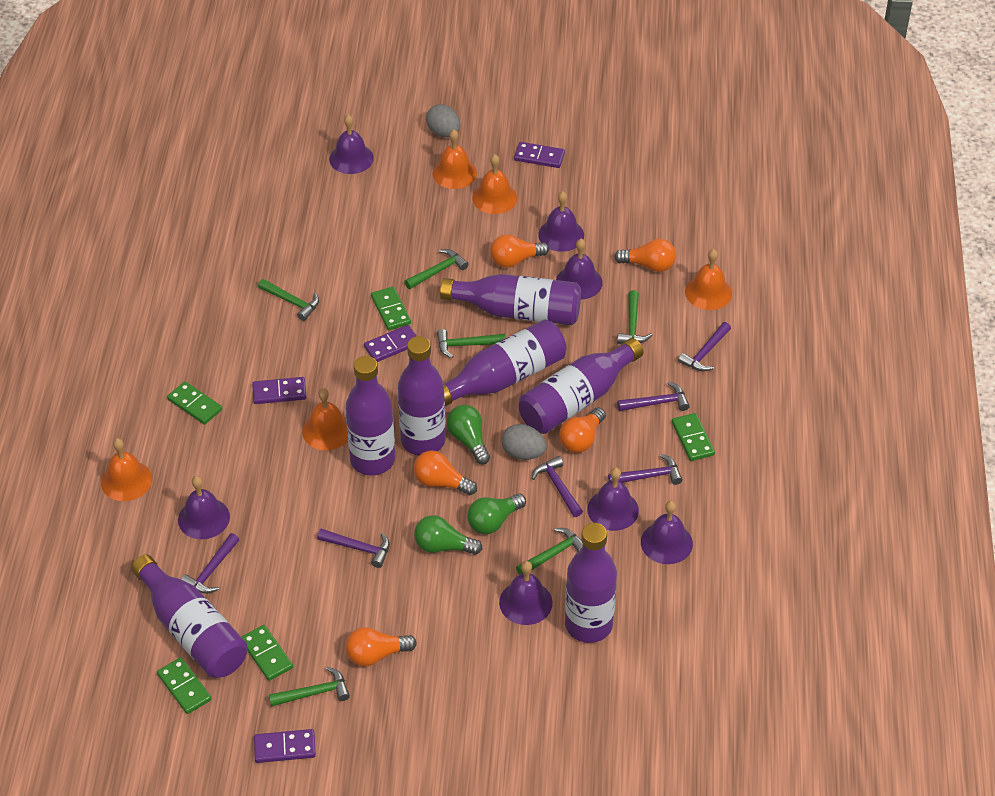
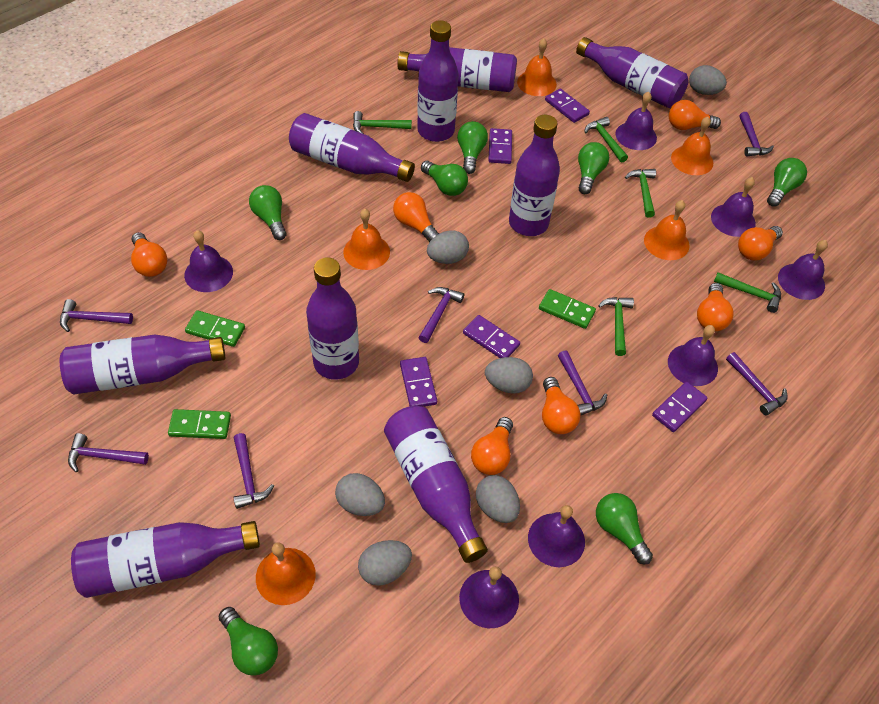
green domino: [157,657,212,714] [167,382,222,425] [241,625,293,681] [371,287,411,330] [672,413,715,461] = 5 -> [168,409,231,439] [185,310,245,347] [539,289,596,329] = 3
green hammer: [258,279,319,321] [269,667,350,707] [404,249,469,289] [437,329,505,358] [516,528,583,575] [617,290,652,344] = 6 -> [353,111,412,134] [584,117,628,163] [598,297,634,356] [625,169,656,218] [714,272,781,313] = 5
green light bulb: [414,515,482,555] [447,405,490,465] [467,493,526,534] = 3 -> [218,607,278,676] [249,185,287,240] [421,161,468,196] [457,121,488,174] [578,142,609,194] [596,493,653,565] [767,158,807,207] = 7
grey egg: [426,104,461,137] [501,424,547,460] = 2 -> [335,473,385,516] [358,540,412,586] [427,230,469,264] [476,475,520,523] [485,357,533,394] [689,65,727,95] = 6
orange light bulb: [345,627,417,666] [413,450,477,495] [490,234,549,268] [559,407,606,453] [614,239,676,272] = 5 -> [131,232,167,277] [393,192,439,242] [471,417,513,475] [542,377,580,434] [669,100,721,130] [697,283,734,331] [738,226,783,260] = 7
purple bottle: [131,554,248,678] [345,356,395,476] [398,336,446,455] [440,274,581,325] [444,319,567,406] [519,338,644,434] [565,523,617,643] = 7 -> [60,335,225,395] [71,521,260,598] [289,113,415,182] [306,258,359,380] [384,406,488,563] [398,47,517,92] [417,20,459,142] [509,115,560,236] [576,37,689,108] = 9
purple domino: [252,377,307,404] [254,729,316,763] [364,325,417,362] [514,142,565,168] = 4 -> [400,357,437,407] [463,315,520,358] [488,128,512,164] [545,89,590,123] [652,381,708,432] = 5
purple hammer: [181,533,240,594] [317,529,390,568] [531,456,583,517] [608,454,683,485] [617,382,690,411] [678,322,731,372] = 6 -> [60,299,133,332] [68,433,149,472] [233,433,274,509] [418,287,464,343] [558,350,607,416] [726,352,788,416] [739,112,774,157] = 7

